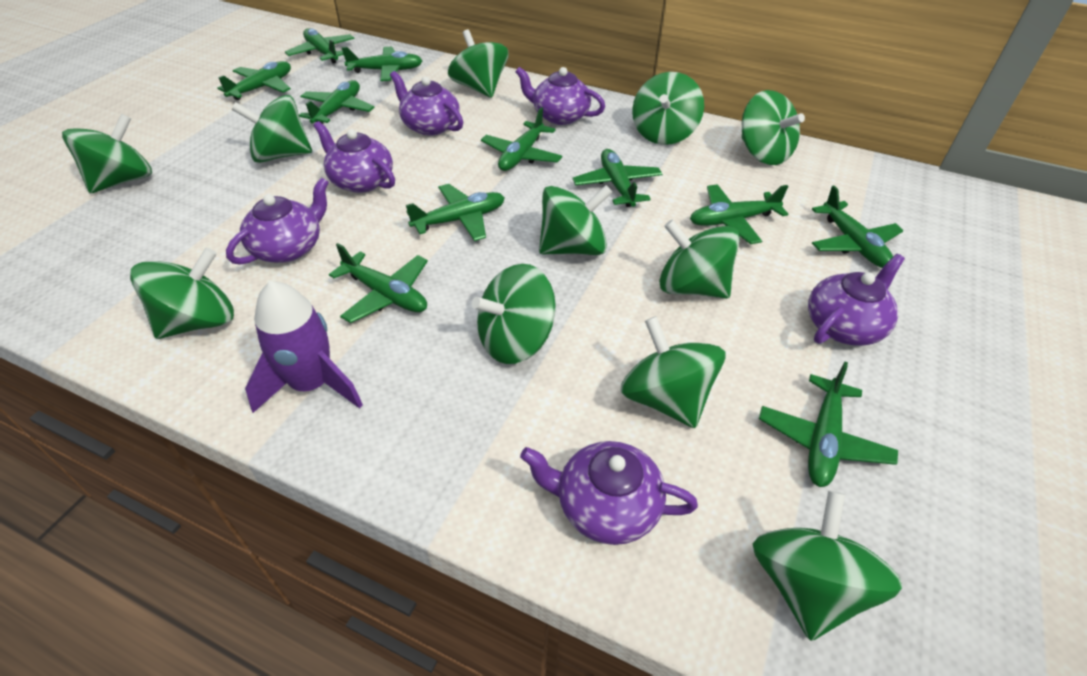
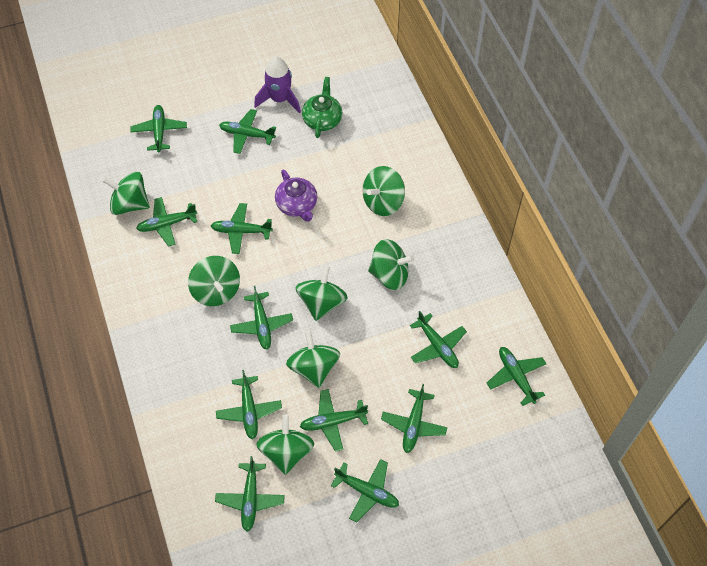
green plane: [217,61,291,100] [285,28,354,64] [299,80,374,124] [329,243,428,323] [341,47,423,81] [406,184,505,241] [481,107,562,171] [573,149,663,207] [690,184,788,244] [759,362,898,487] [812,185,904,268] = 11 -> [131,105,187,152] [136,197,197,247] [211,203,273,254] [215,456,285,532] [216,370,282,439] [219,109,276,154] [230,286,293,350] [300,389,368,452] [331,459,399,522] [381,384,447,453] [410,311,467,368] [487,347,546,406] = 12
green spinning top: [62,114,152,193] [130,248,234,339] [231,95,312,163] [448,30,508,98] [472,264,556,364] [539,185,613,255] [620,316,725,428] [632,72,704,145] [659,219,740,299] [741,90,805,165] [752,490,902,641] = 11 -> [102,172,150,215] [188,256,240,306] [257,414,314,475] [286,331,340,388] [295,265,348,321] [363,166,405,216] [368,239,414,290] = 7
green teapot: none = 0 -> [302,77,342,138] = 1
purple teapot: [226,177,329,265] [314,121,395,193] [390,71,463,136] [515,67,605,125] [520,441,698,545] [808,254,905,346] = 6 -> [275,170,317,222] = 1

